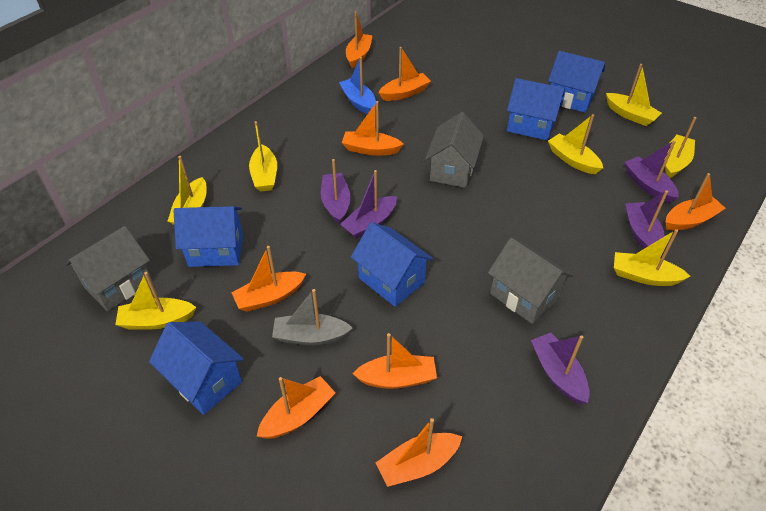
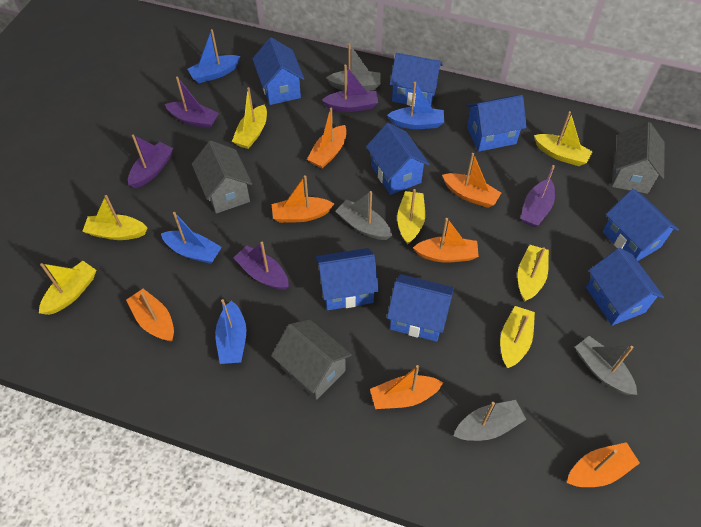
blue boat: [339,57,376,114] = 1 -> [161,212,222,264] [187,29,240,83] [215,299,246,364] [387,82,444,129] = 4
blue house: [149,322,244,415] [173,206,243,267] [351,222,434,307] [507,78,565,141] [548,51,605,113] = 5 -> [252,37,304,105] [316,248,379,310] [366,123,430,195] [387,274,454,342] [390,53,443,106] [467,95,527,152] [586,248,664,326] [602,189,679,261] = 8
grey boat: [272,289,353,345] = 1 -> [326,43,381,90] [336,191,392,240] [454,400,527,441] [575,336,637,395] = 4
orange boat: [232,246,306,312] [257,376,336,439] [342,101,404,156] [346,11,373,68] [352,333,437,389] [375,418,462,487] [379,47,431,101] [666,173,726,230] = 8 -> [126,289,174,342] [271,175,334,223] [307,108,347,169] [370,365,443,409] [413,218,479,263] [442,153,501,208] [567,442,640,487] = 7

